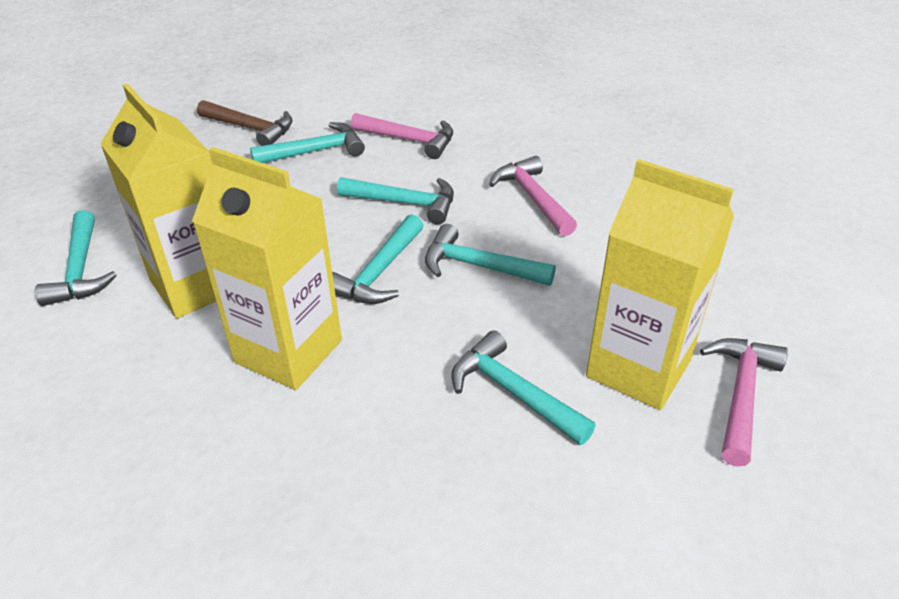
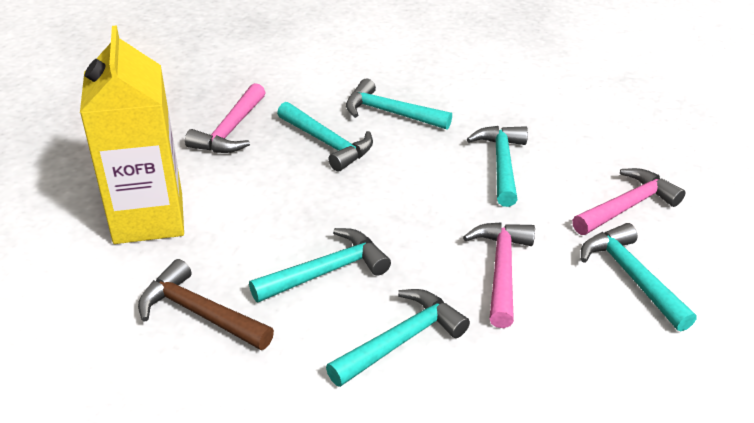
yellow carton: [100,84,216,318] [192,147,342,390] [586,159,734,410] = 3 -> [80,25,184,244] = 1

